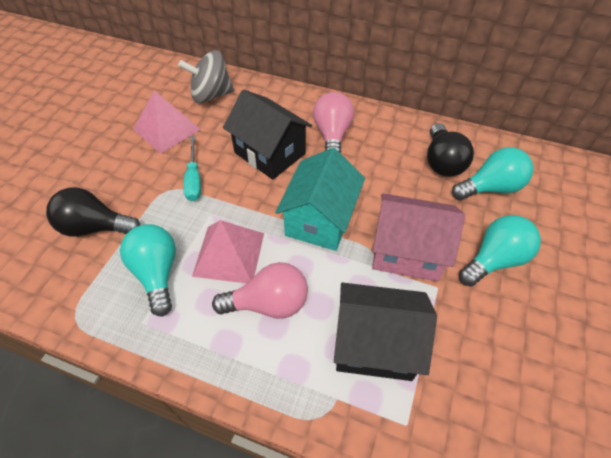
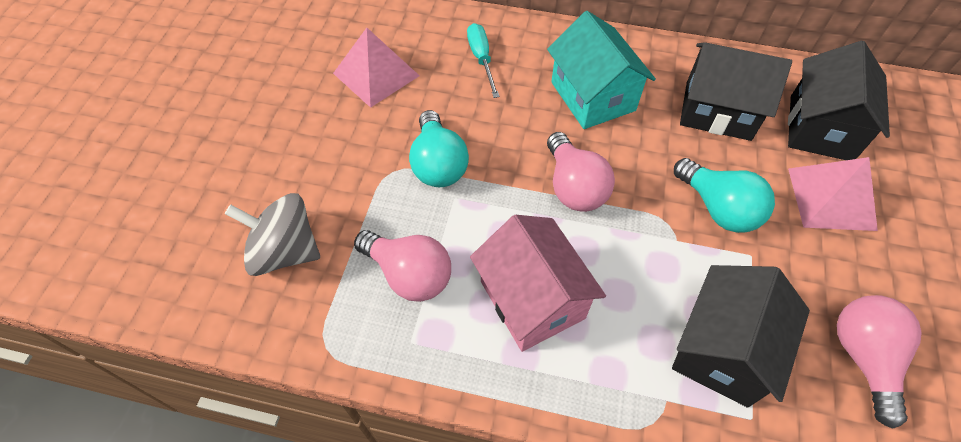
black house: [223,90,312,180] [334,283,437,381] = 2 -> [672,265,810,408] [680,42,792,141] [788,41,890,160] = 3
black light bulb: [46,187,140,237] [427,123,474,177] = 2 -> none = 0
pink light bulb: [212,262,308,319] [313,92,354,153] = 2 -> [354,230,451,302] [547,132,615,212] [837,295,922,429] = 3
turquoise light bulb: [120,224,176,317] [452,147,533,200] [459,215,541,287] = 3 -> [409,110,469,187] [674,158,775,233] = 2

